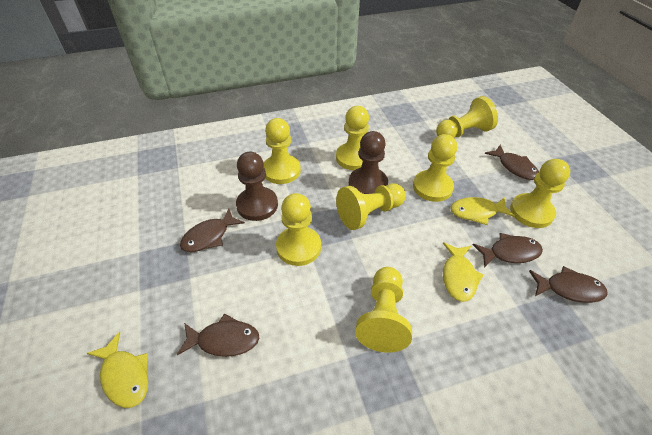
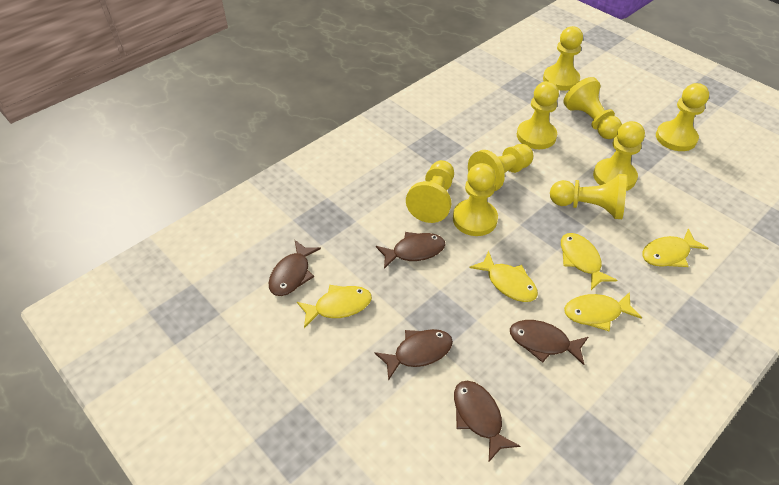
brown pawn: [236,152,278,221] [349,131,388,194] = 2 -> none = 0
yellow fish: [86,332,148,408] [443,242,484,302] [450,197,515,225] = 3 -> [297,285,372,328] [469,251,538,302] [561,233,617,290] [564,292,642,331] [642,228,709,267] = 5
yellow pawn: [264,118,301,184] [276,193,321,266] [336,106,369,170] [336,183,406,230] [355,267,412,353] [413,134,457,202] [436,96,498,138] [510,159,570,228] = 8 -> [406,160,454,223] [453,163,498,236] [468,144,533,192] [517,81,559,149] [543,26,583,91] [550,174,627,219] [563,77,622,139] [593,121,645,191] [656,83,709,151] = 9

